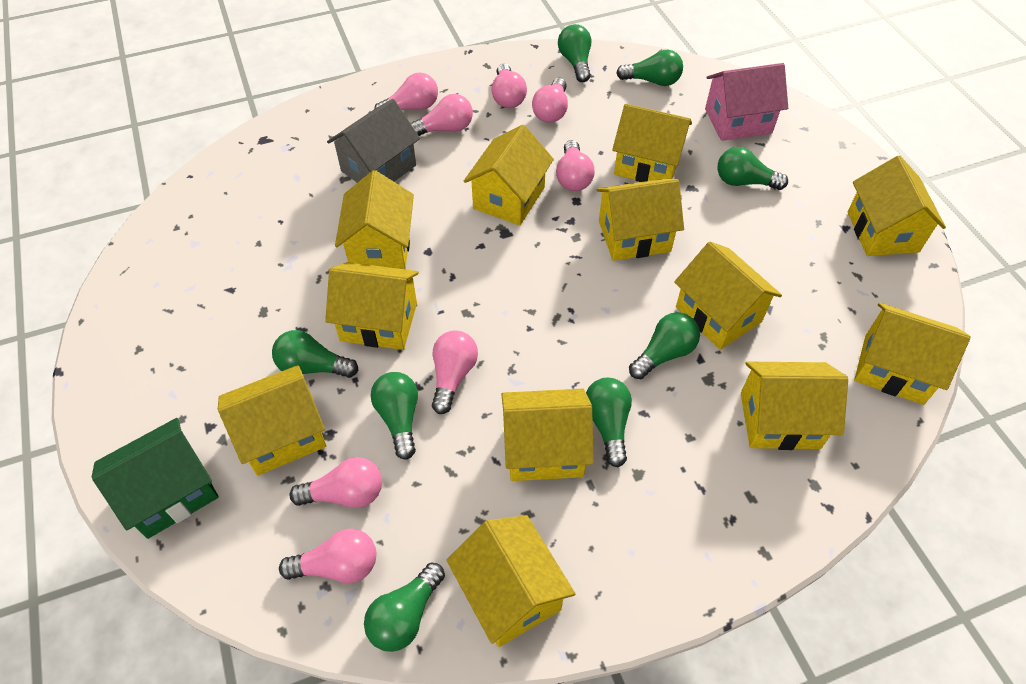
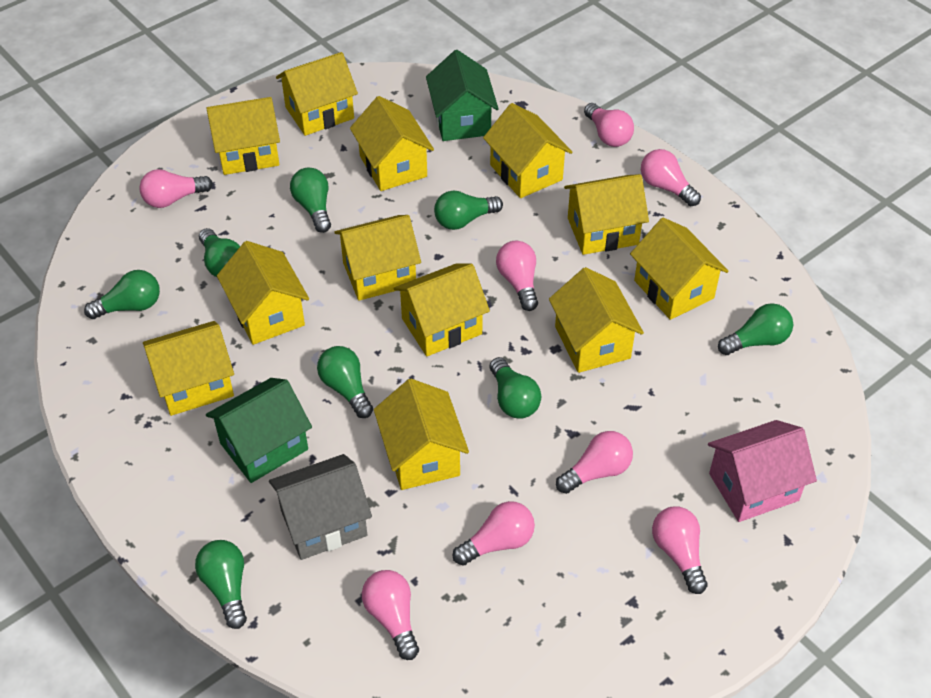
green house: [92,418,219,539] = 1 -> [206,378,312,483] [426,50,499,141] = 2

